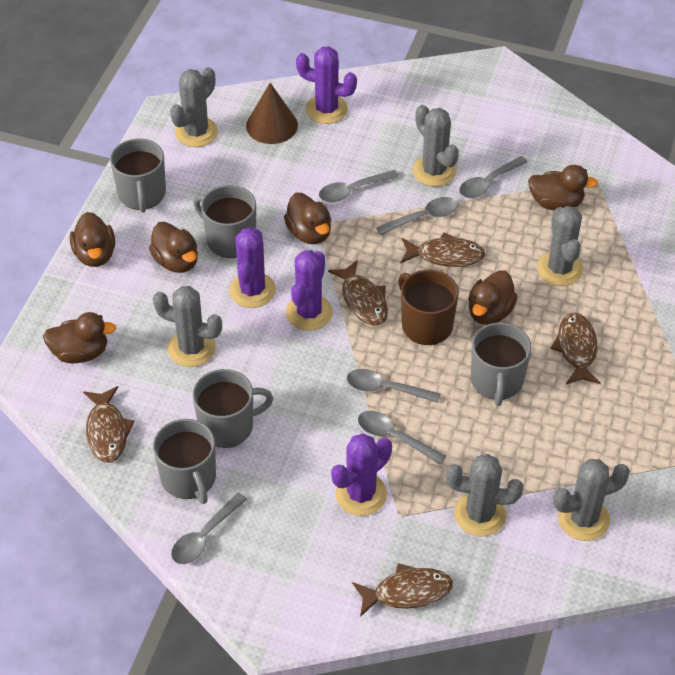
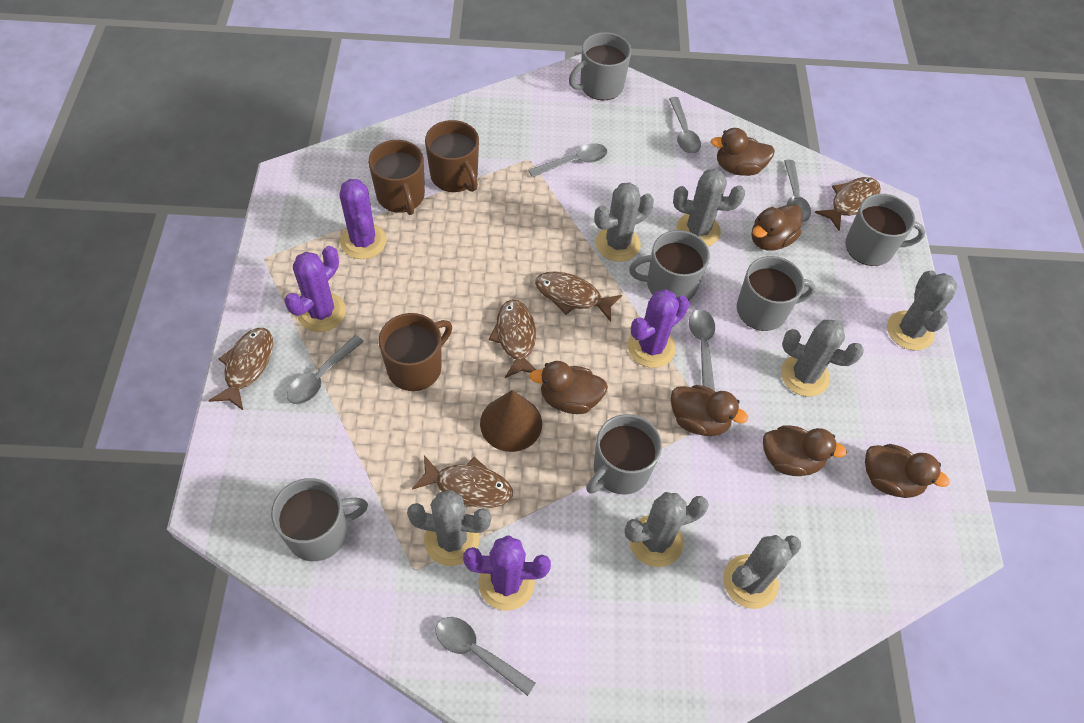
brown mug: [398,270,459,345] = 1 -> [368,140,425,215] [379,313,452,391] [425,120,479,192] = 3
grey cactus: [153,286,222,367] [170,67,218,147] [413,105,459,187] [446,454,523,536] [537,206,583,286] [553,459,630,541] = 6 -> [407,490,491,566] [594,182,654,262] [624,492,709,567] [673,169,745,247] [723,535,801,609] [781,320,864,397] [887,271,958,350] = 7
grey mug: [110,139,166,212] [153,419,216,504] [192,369,273,448] [194,185,256,258] [471,322,532,406] = 5 -> [271,478,368,561] [569,32,631,100] [586,414,662,495] [629,230,710,300] [737,256,816,331] [845,194,926,266] = 6

